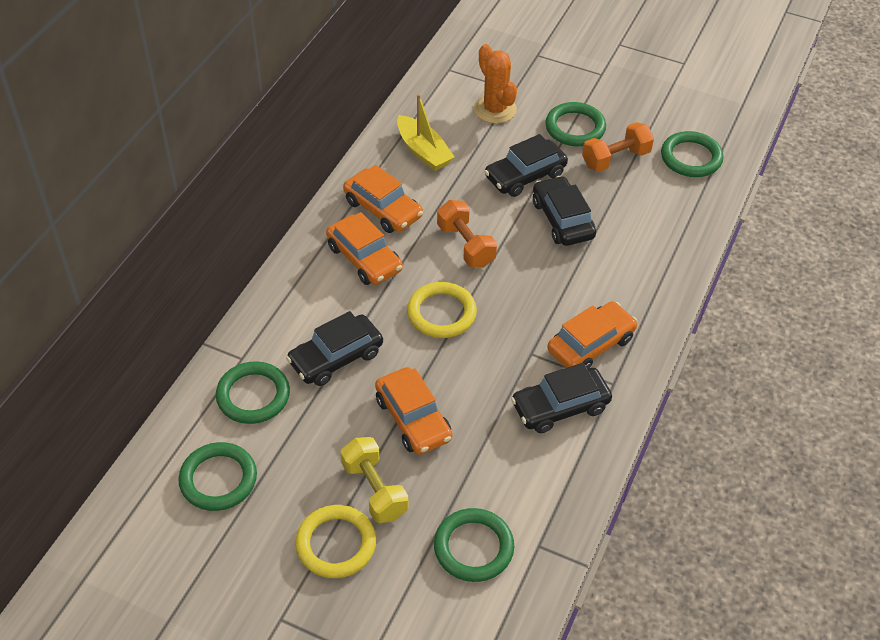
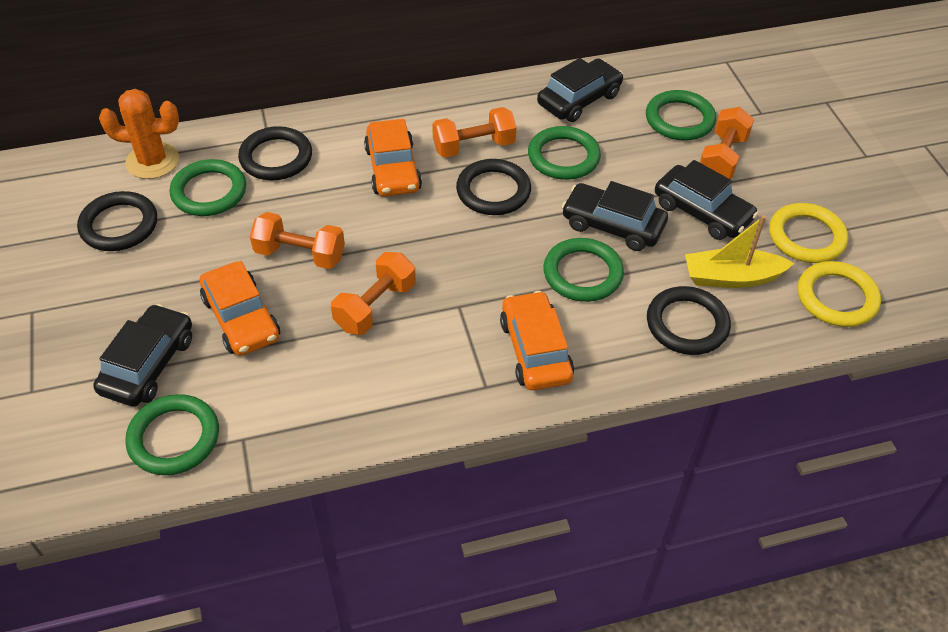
black ring: none = 0 -> [77,191,157,251] [238,126,312,180] [456,159,531,215] [647,286,731,355] = 4
orange car: [326,212,403,285] [343,165,423,233] [375,367,452,455] [547,301,637,369] = 4 -> [200,261,280,356] [364,119,422,197] [500,291,574,390] = 3
orange dumbbell: [437,200,497,267] [582,122,654,172] = 2 -> [250,212,345,269] [331,252,416,335] [432,107,516,158] [700,107,754,179] = 4
yellow dumbbell: [341,437,408,523] = 1 -> none = 0

